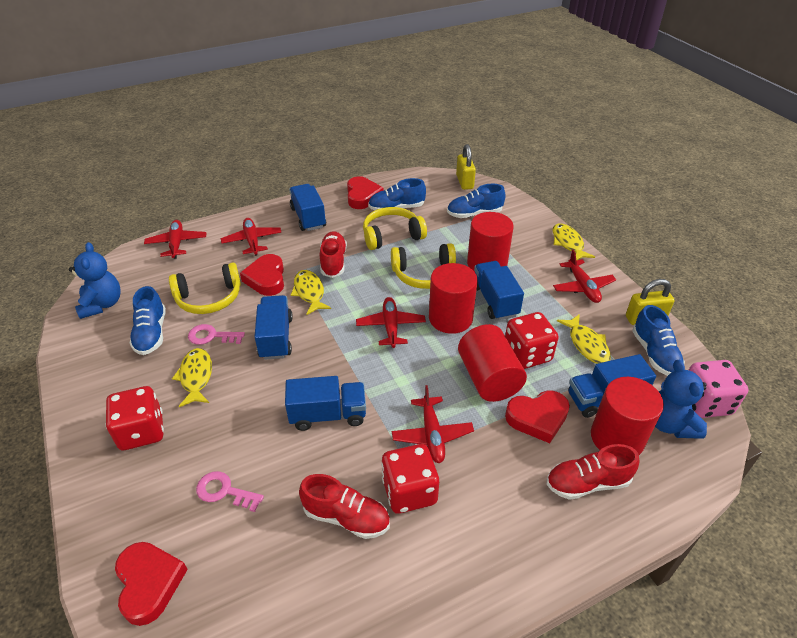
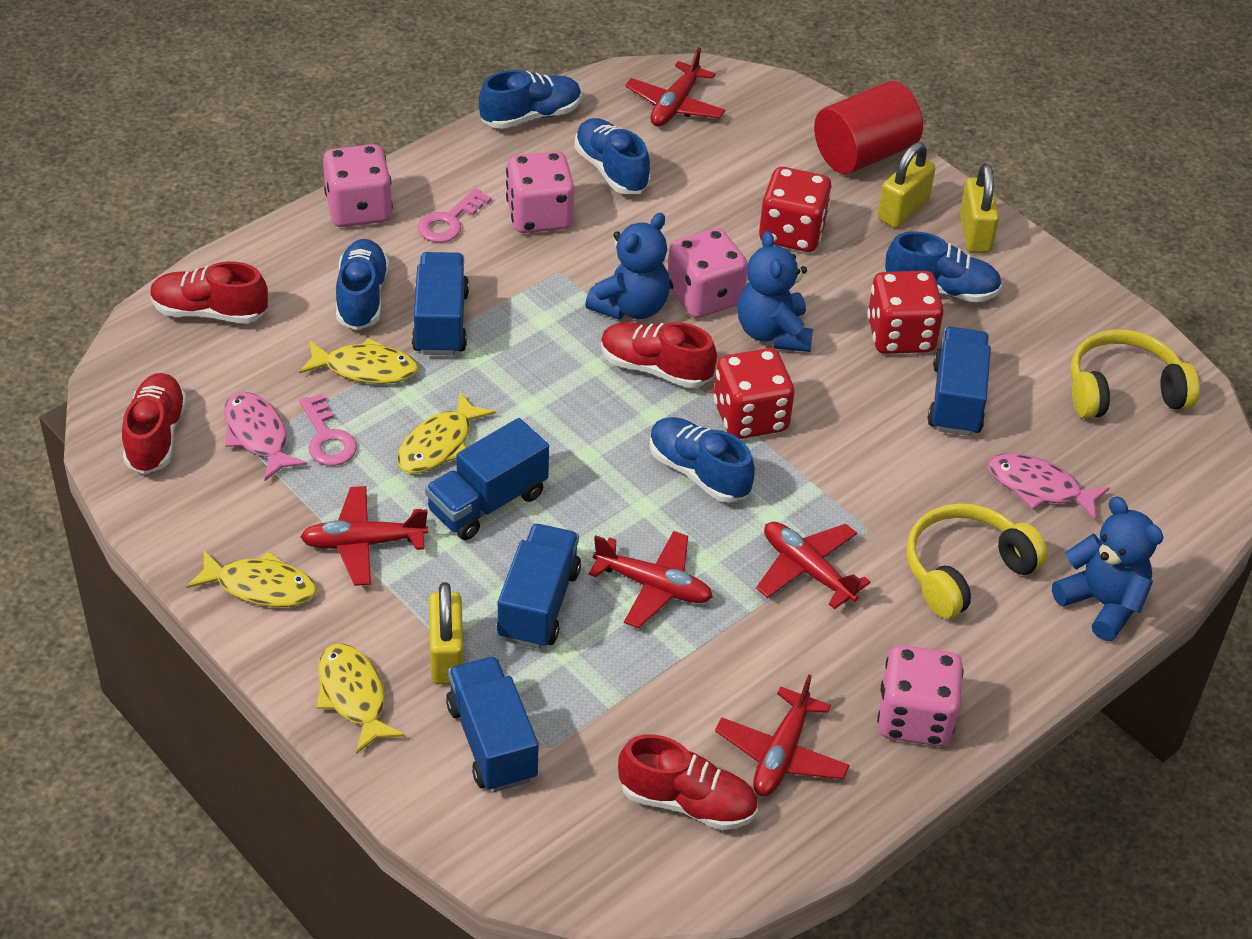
blue shoe: [130,286,166,355] [368,178,426,211] [447,184,505,218] [632,305,685,376] = 4 -> [336,239,389,330] [479,70,581,129] [574,118,650,194] [650,417,755,503] [885,231,1002,302] = 5
blue teddy bear: [69,242,121,319] [655,360,707,439] = 2 -> [585,213,670,320] [738,230,813,352] [1052,496,1163,641] = 3
pink dice: [689,360,748,418] = 1 -> [323,144,393,227] [506,151,574,233] [668,228,748,318] [877,645,964,746] = 4
pink fish: none = 0 -> [224,392,307,481] [988,453,1110,521] = 2
red cylinder: [429,263,478,334] [458,324,527,402] [467,212,514,272] [591,377,664,455] = 4 -> [814,81,923,174] = 1
red heart: [115,542,188,626] [240,254,284,296] [347,176,383,209] [505,391,570,443] = 4 -> none = 0
red shoe: [299,474,390,539] [320,231,347,278] [546,444,639,500] = 3 -> [122,373,187,474] [150,261,268,324] [601,322,717,388] [618,734,758,830] = 4
yellow headphones: [169,263,241,314] [363,207,427,250] [391,243,456,289] = 3 -> [906,503,1048,619] [1070,330,1200,419] = 2
yellow padlock: [456,144,476,190] [626,279,675,325] = 2 -> [429,582,464,684] [878,142,935,228] [960,164,999,253] = 3

